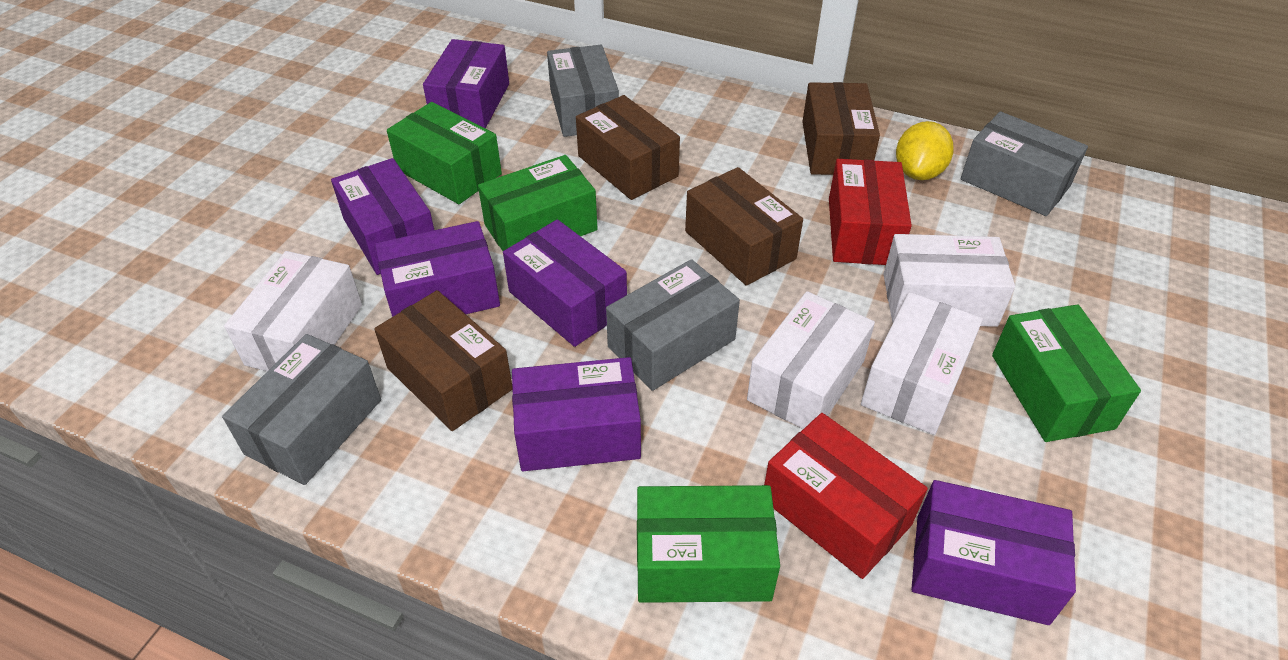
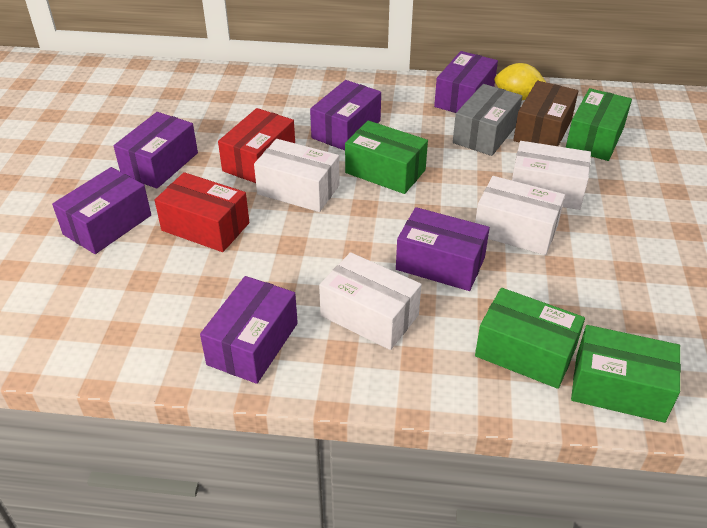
brown box: [374,290,512,431] [576,95,680,200] [685,167,803,286] [802,82,880,175] = 4 -> [513,81,578,146] = 1
grey box: [222,334,381,485] [547,45,619,137] [606,259,740,391] [961,112,1088,216] = 4 -> [453,84,522,156] = 1

